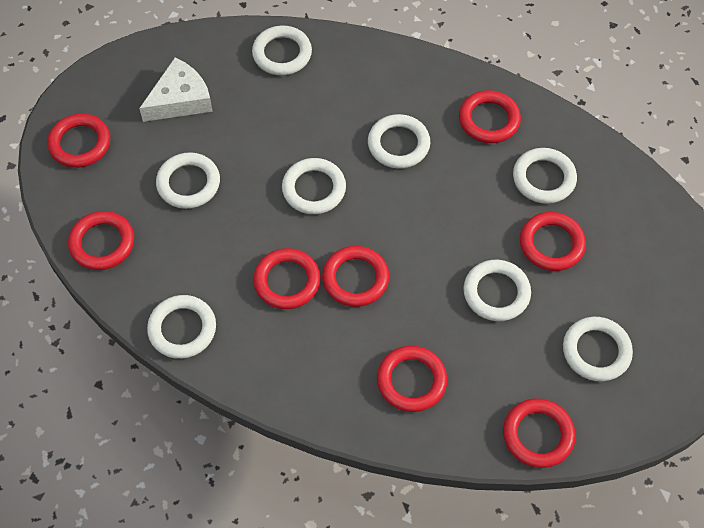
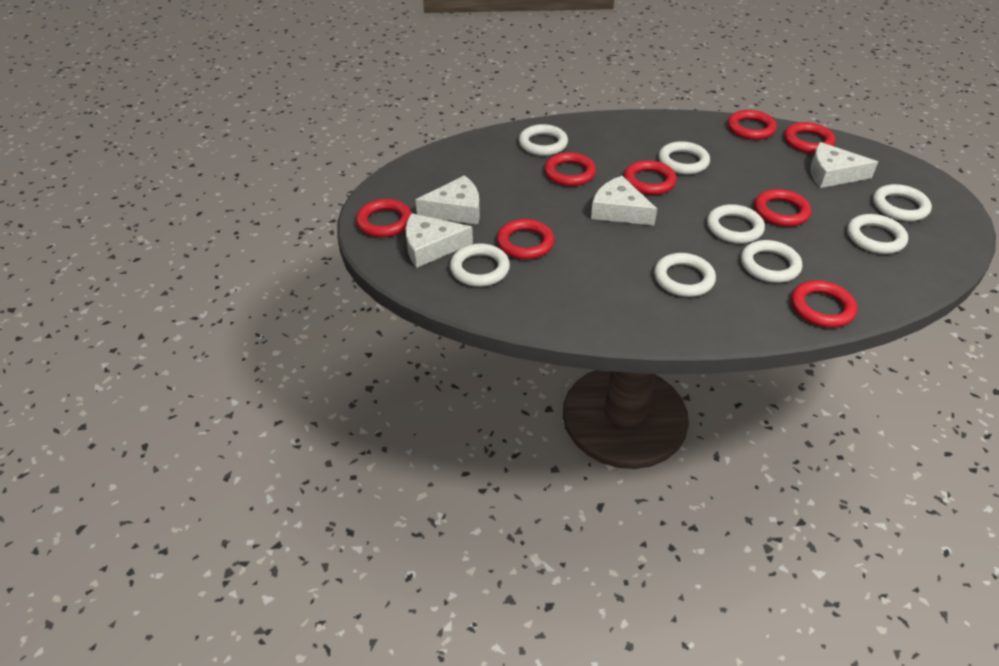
white cheese: [139,58,213,122] = 1 -> [406,213,473,268] [416,175,480,225] [591,176,657,225] [810,142,878,188] = 4

